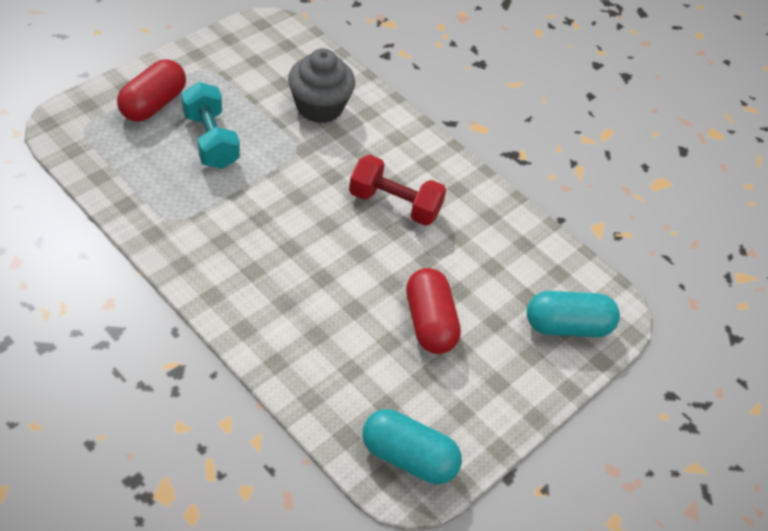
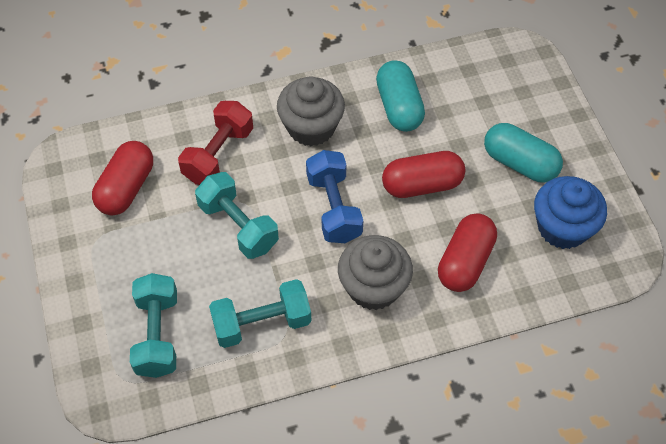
blue cupcake: none = 0 -> [534,176,607,249] = 1
blue dumbbell: none = 0 -> [306,150,363,243] = 1
grey cupcake: [288,48,355,123] = 1 -> [277,76,345,146] [338,235,413,310] = 2
red capsule: [117,59,186,122] [406,268,461,354] = 2 -> [92,141,153,215] [382,151,465,198] [438,213,497,292] = 3
turquoise dumbbell: [181,82,240,169] = 1 -> [130,273,177,378] [195,172,279,259] [209,279,312,348] = 3

